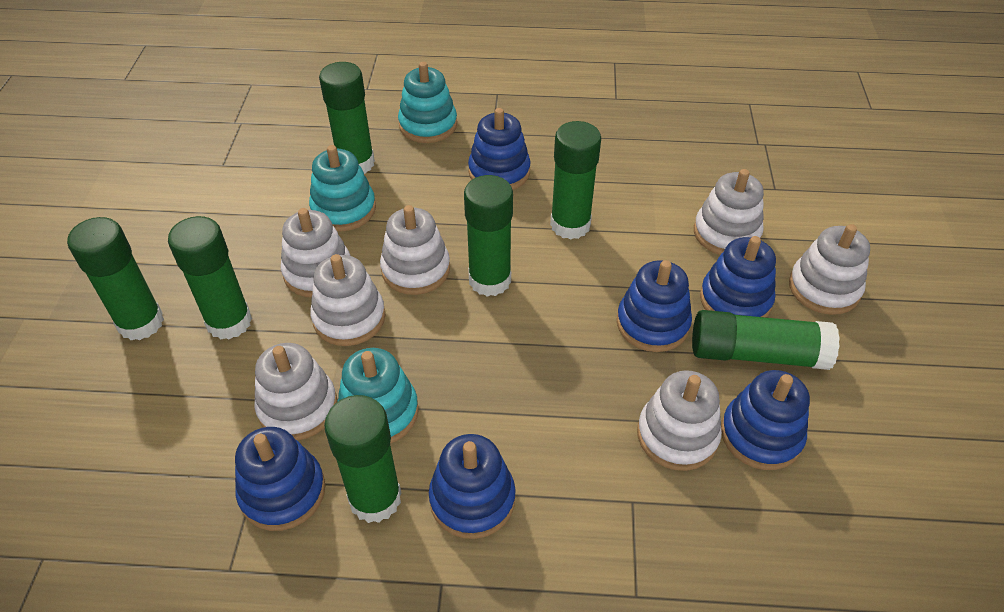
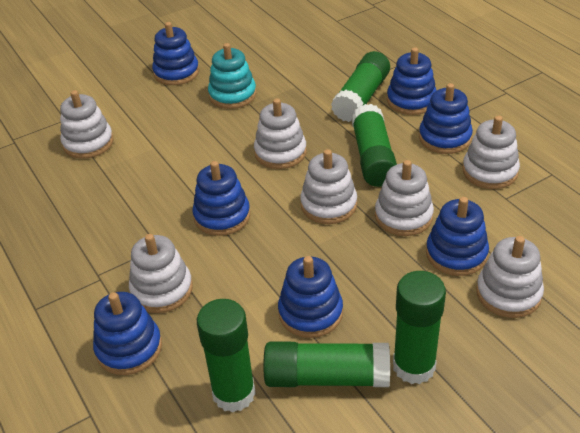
blue stacking toy: [235,427,326,531] [429,434,516,539] [468,108,531,190] [617,260,692,352] [700,236,776,318] [721,370,810,470] = 6 -> [93,292,162,375] [152,22,199,85] [192,161,250,236] [278,256,343,338] [387,47,437,115] [419,83,473,154] [426,197,489,276] = 7
green glue stick: [67,217,164,340] [168,216,252,340] [319,62,375,174] [324,395,402,523] [464,175,513,297] [550,121,601,240] [692,310,840,370] = 7 -> [197,299,256,413] [264,342,390,387] [331,51,390,122] [351,104,397,187] [393,271,446,384] = 5
turquoise stacking toy: [309,145,376,231] [337,348,419,443] [398,62,457,143] = 3 -> [208,43,256,109] = 1

